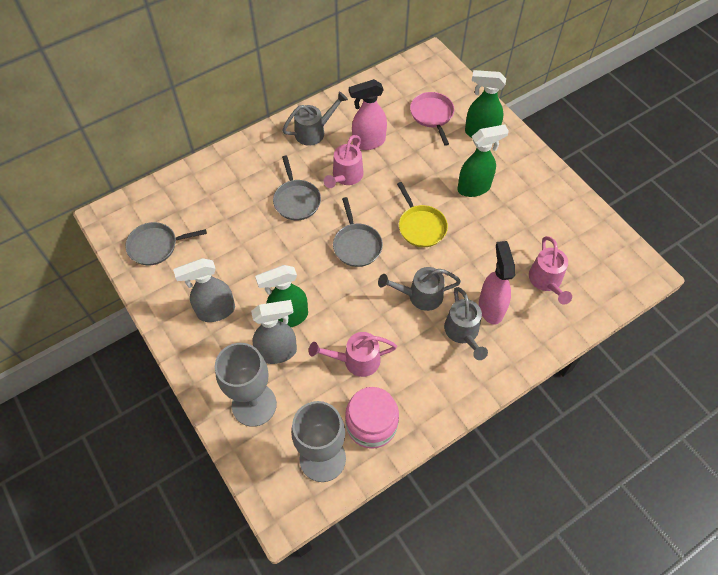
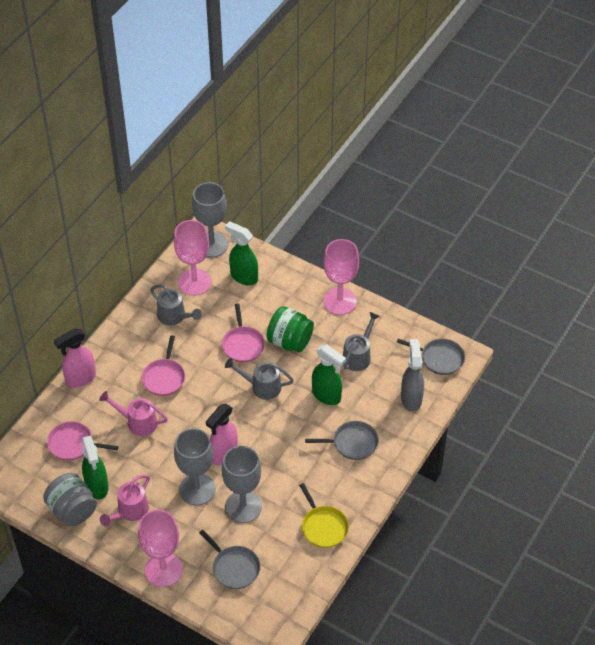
green jar: none = 0 -> [267,306,314,352] = 1
grey goblet: [215,343,277,427] [291,401,346,482] = 2 -> [174,428,216,506] [192,182,228,258] [222,446,262,523] = 3
grey jar: none = 0 -> [43,473,97,526] = 1
grey spray bottle: [173,258,235,322] [251,300,297,364] = 2 -> [401,339,424,411] = 1
pink goblet: none = 0 -> [138,510,183,587] [174,220,211,296] [323,239,359,315] = 3
pink jar: [345,387,399,449] = 1 -> none = 0
pink pan: [410,92,454,146] = 1 -> [47,421,119,461] [142,335,185,396] [222,304,265,362] = 3
pink watering can: [309,332,397,377] [324,135,364,188] [529,236,572,305] = 3 -> [99,391,168,436] [100,475,150,526] = 2

